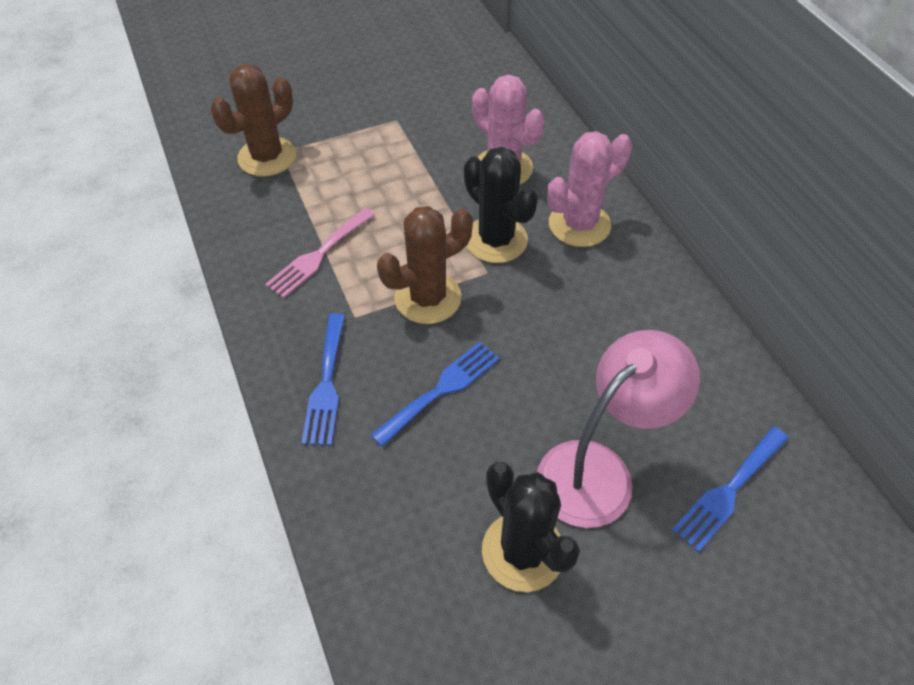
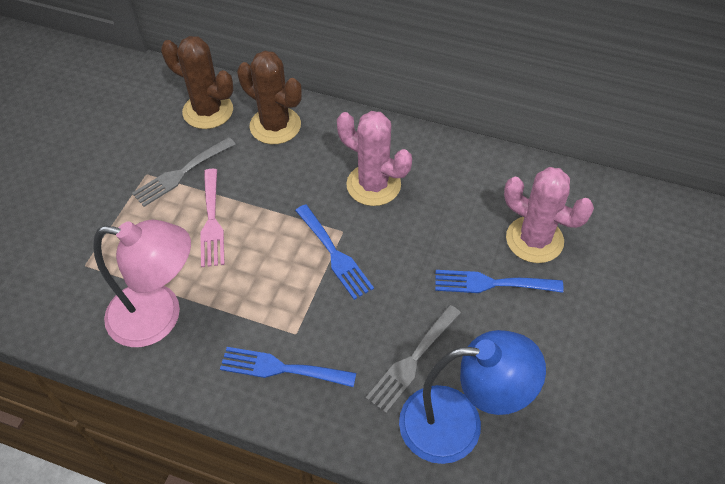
black cactus: [464,147,538,263] [482,462,580,592] = 2 -> none = 0
blue lamp: none = 0 -> [399,330,546,464] = 1
grey fork: none = 0 -> [132,137,236,207] [366,305,461,413] = 2

